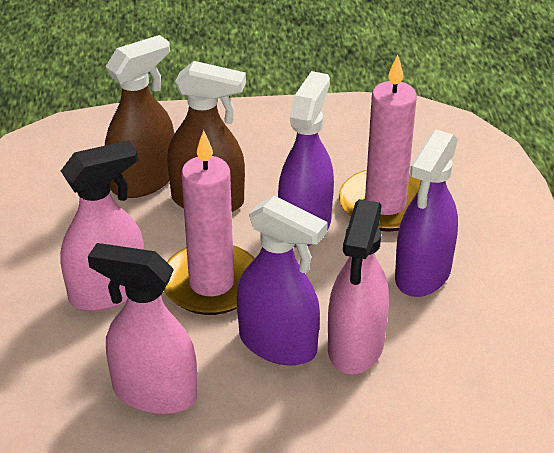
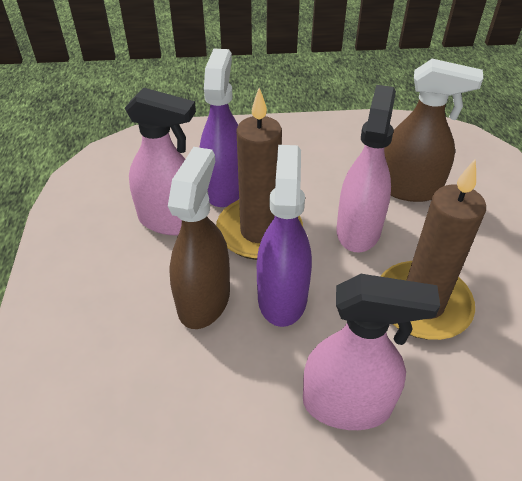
brown candle: none = 0 -> [216,88,303,260] [380,160,486,340] = 2
pink candle: [164,130,255,315] [339,55,421,232] = 2 -> none = 0
purple spray bottle: [237,196,328,365] [278,71,334,247] [395,130,458,297] = 3 -> [199,49,239,207] [257,145,312,327] = 2

